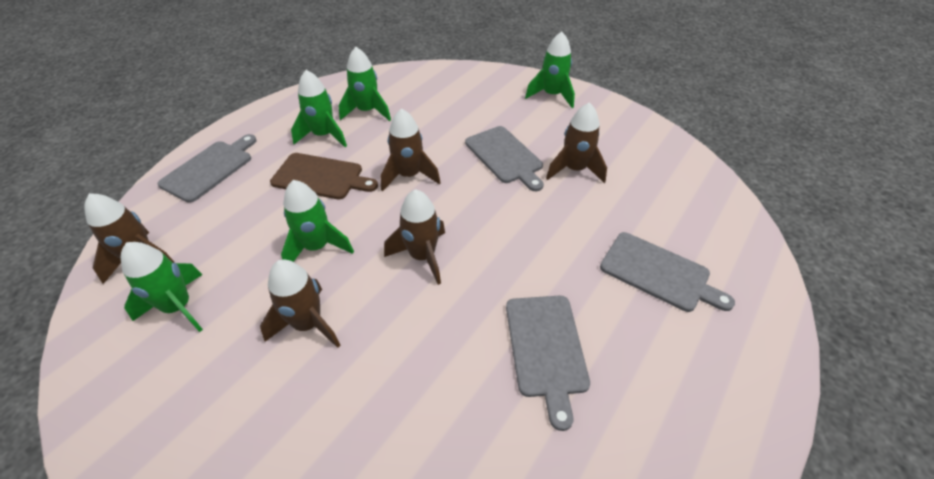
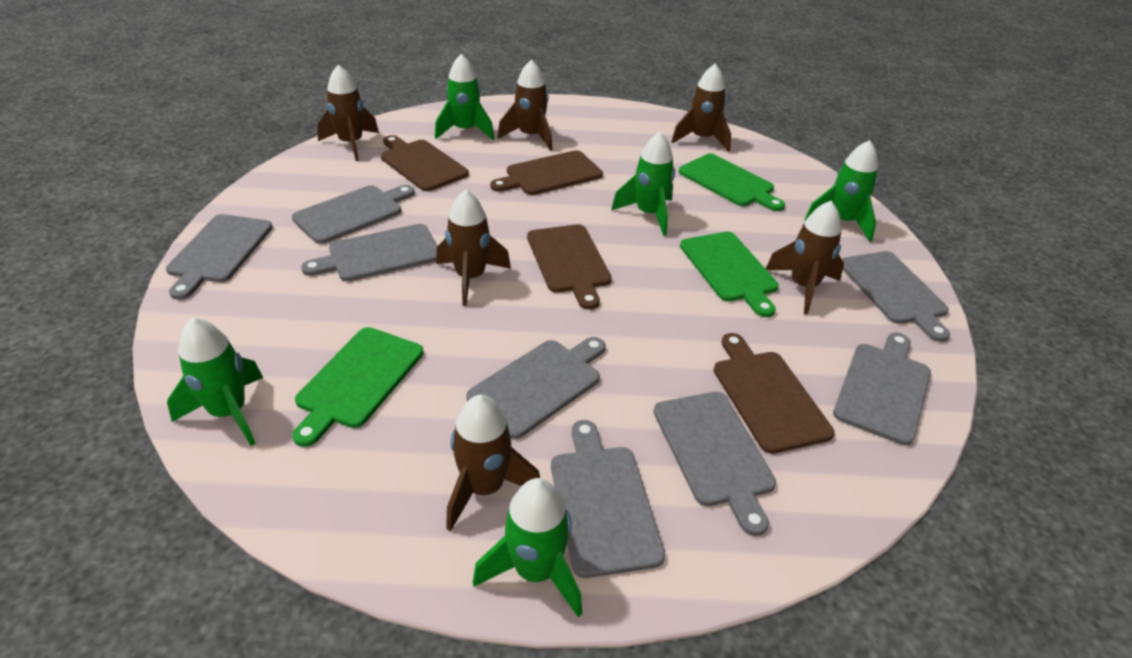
brown cutting board: [270,153,378,199] = 1 -> [381,135,469,191] [490,150,603,195] [527,224,612,310] [713,333,835,454] = 4
brown rocket: [84,193,175,284] [260,259,340,348] [381,108,441,191] [384,189,445,285] [546,102,607,183] = 5 -> [317,65,379,161] [436,189,511,306] [446,395,540,531] [497,60,553,151] [671,63,731,152] [766,201,844,315] = 6
green cutting board: none = 0 -> [292,327,423,447] [679,154,785,211] [680,232,779,317] = 3
grey cutting board: [157,134,257,203] [465,126,544,191] [506,296,590,431] [600,232,735,312] = 4 -> [166,214,273,300] [292,185,415,244] [301,224,437,282] [466,337,606,439] [551,420,665,578] [653,392,776,536] [833,333,931,445] [842,251,950,342] = 8

